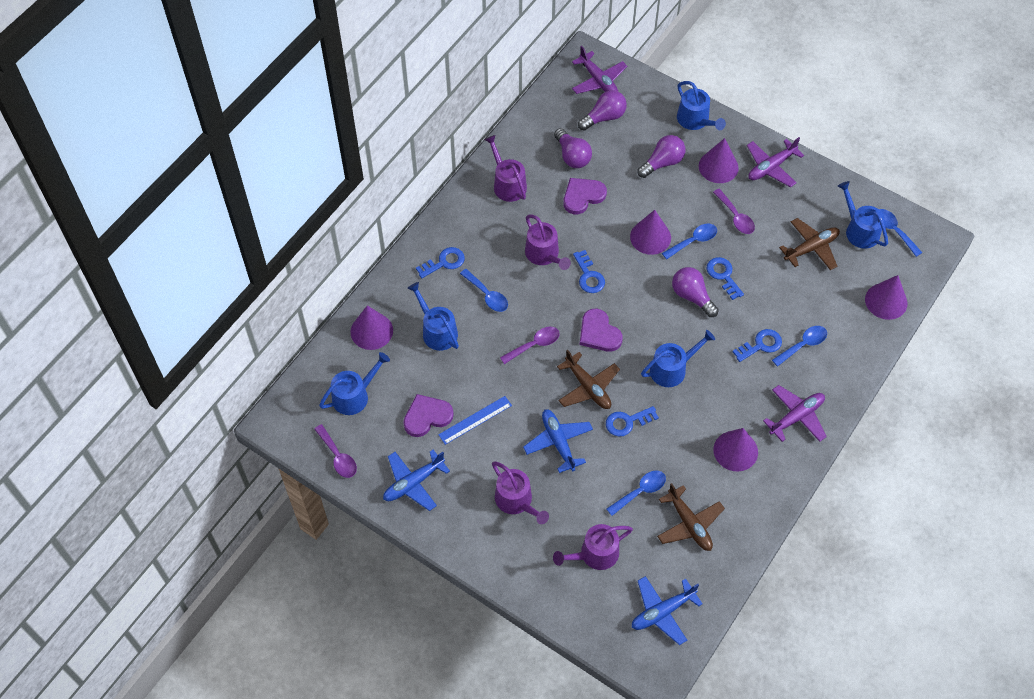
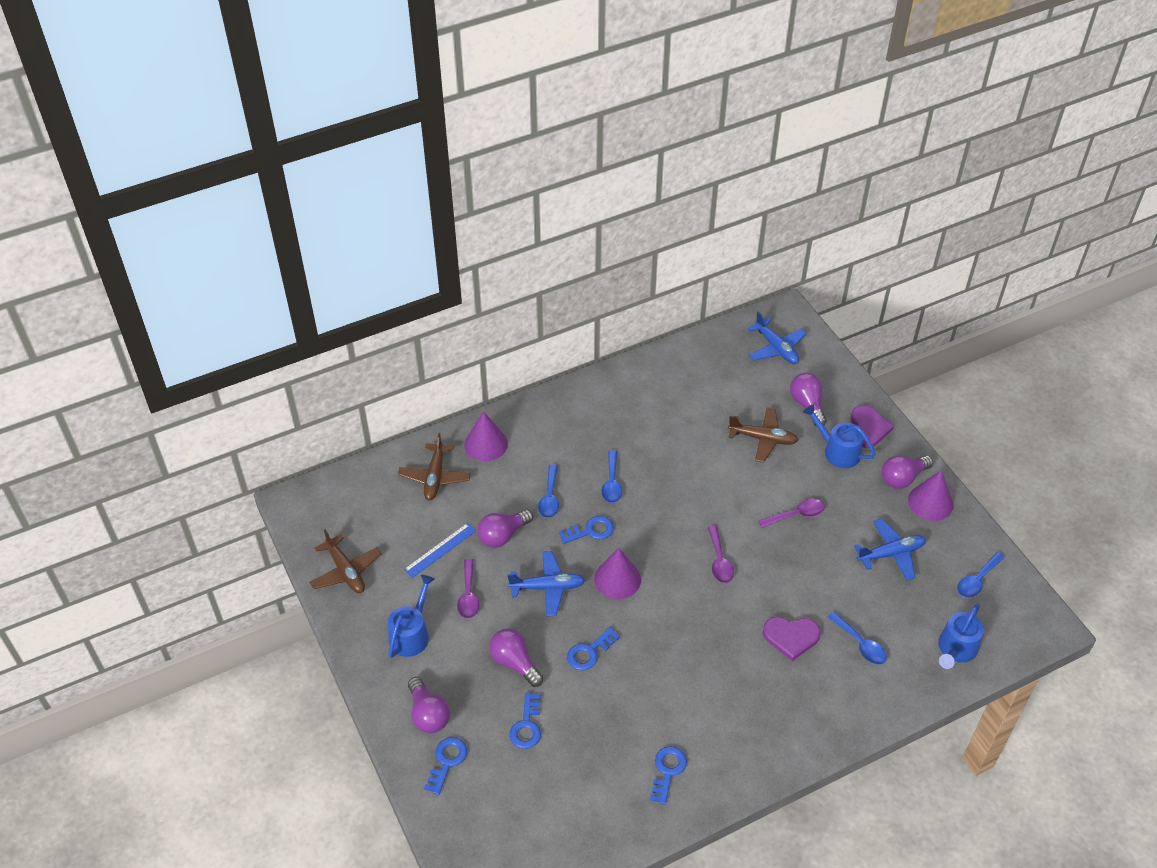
blue spoon: [460,269,508,312] [607,471,666,516] [662,224,717,259] [772,326,827,367] [879,209,922,257] = 5 -> [538,465,559,518] [601,450,622,503] [828,612,887,665] [957,552,1005,598] = 4
blue watering can: [319,352,390,415] [407,282,459,351] [641,330,715,387] [677,81,726,130] [838,181,888,248] = 5 -> [388,575,435,658] [803,405,876,468] [938,603,984,669] = 3
purple cone: [350,306,393,350] [630,210,671,255] [699,138,739,183] [713,428,758,471] [865,275,908,320] = 5 -> [464,411,508,462] [594,548,641,599] [908,470,954,521] = 3
purple heart: [403,394,454,437] [563,178,607,214] [580,309,623,352] = 3 -> [763,616,821,661] [851,405,894,448] = 2
purple light bulb: [554,128,592,168] [578,90,627,131] [638,135,685,178] [672,267,719,317] = 4 -> [408,677,450,733] [477,510,533,548] [489,629,543,687] [790,373,827,427] [882,455,933,489] = 5
purple plane: [572,46,627,94] [747,137,804,187] [763,385,827,442] = 3 -> none = 0
purple watering can: [484,135,527,202] [492,461,549,524] [525,215,571,270] [553,524,633,570] = 4 -> none = 0

